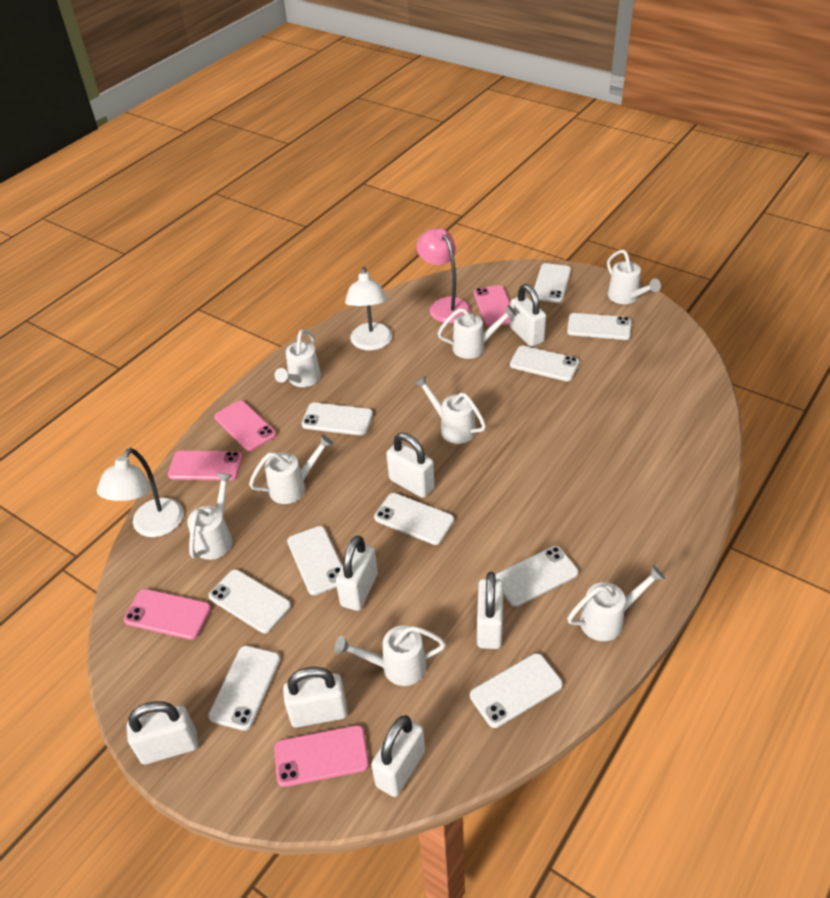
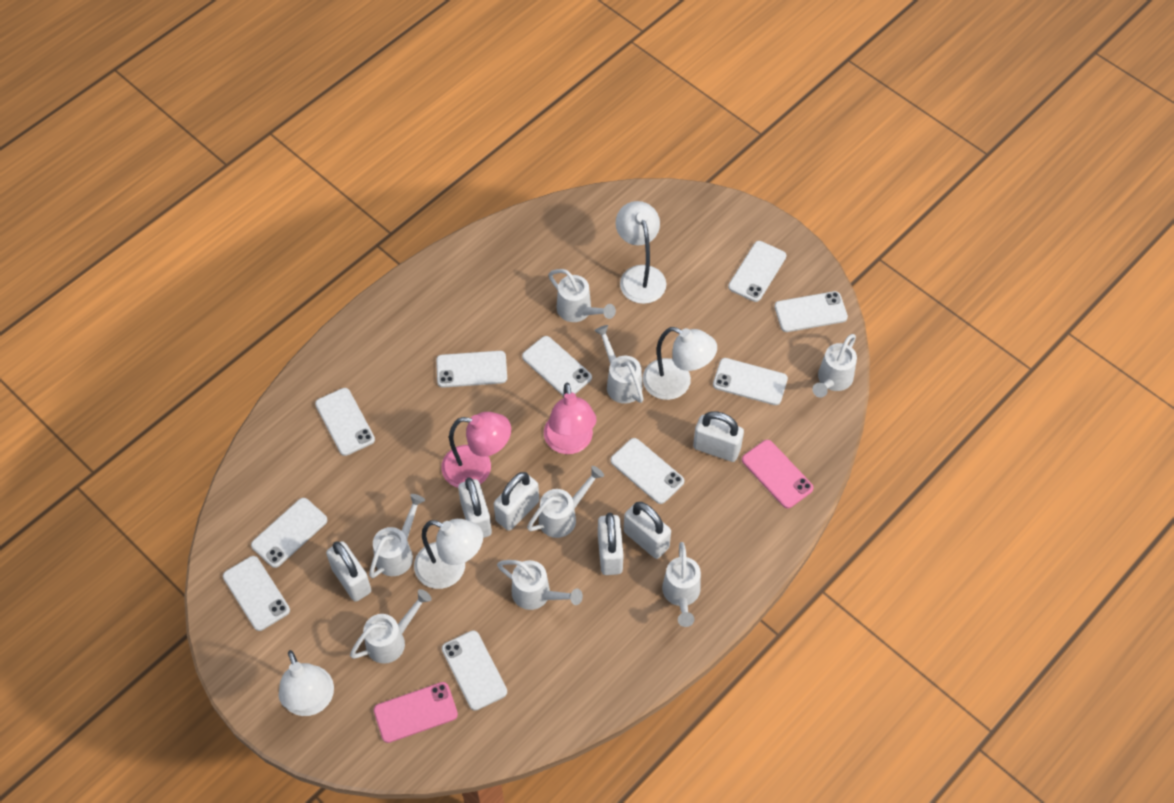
pink lamp: [416,228,471,323] = 1 -> [441,412,511,488] [544,383,597,454] = 2
pink phone: [124,589,211,640] [168,451,243,481] [214,400,276,451] [274,725,369,787] [474,285,511,327] = 5 -> [374,682,458,743] [742,440,814,508] = 2
white lamp: [97,448,184,537] [345,267,392,350] = 2 -> [279,650,334,716] [414,519,483,589] [616,201,666,304] [642,327,717,400] = 4
white padlock: [127,701,198,765] [283,667,348,728] [336,536,378,611] [371,715,425,797] [386,433,435,498] [477,572,503,649] [510,284,546,347] = 7 -> [326,541,371,602] [458,477,492,538] [494,472,539,531] [598,513,624,575] [624,502,671,559] [693,411,744,462] = 6

